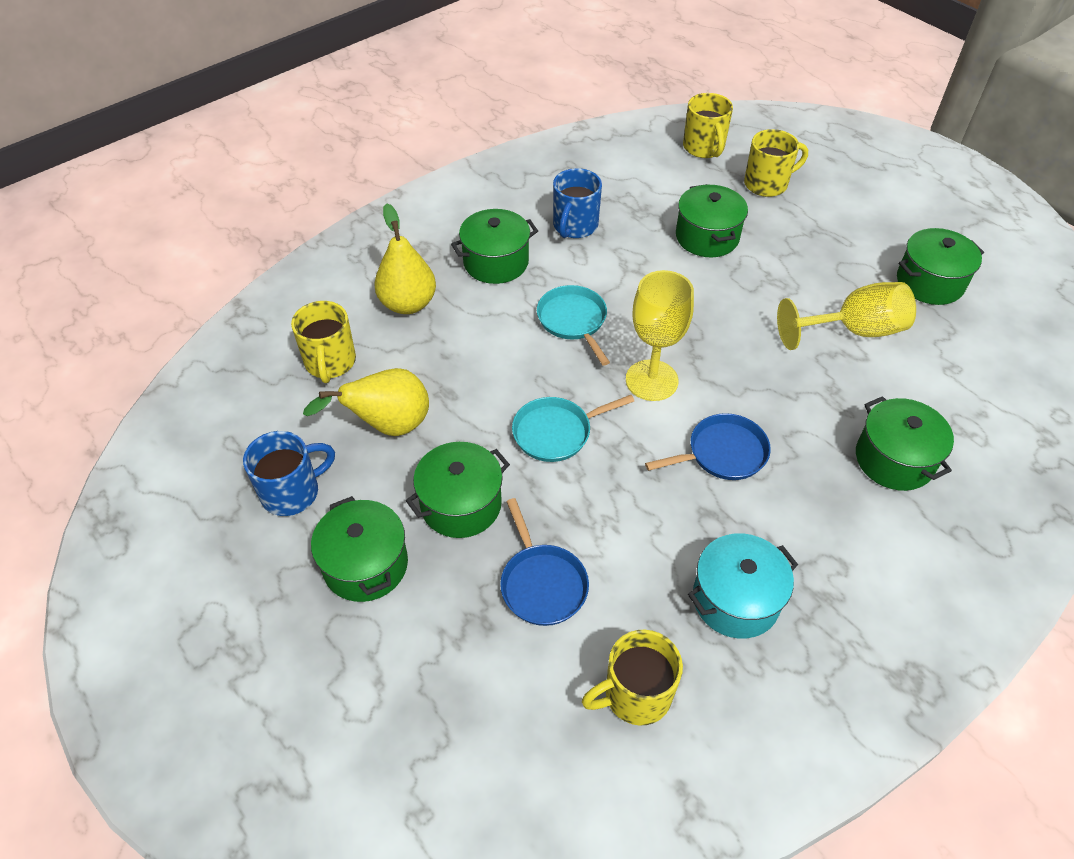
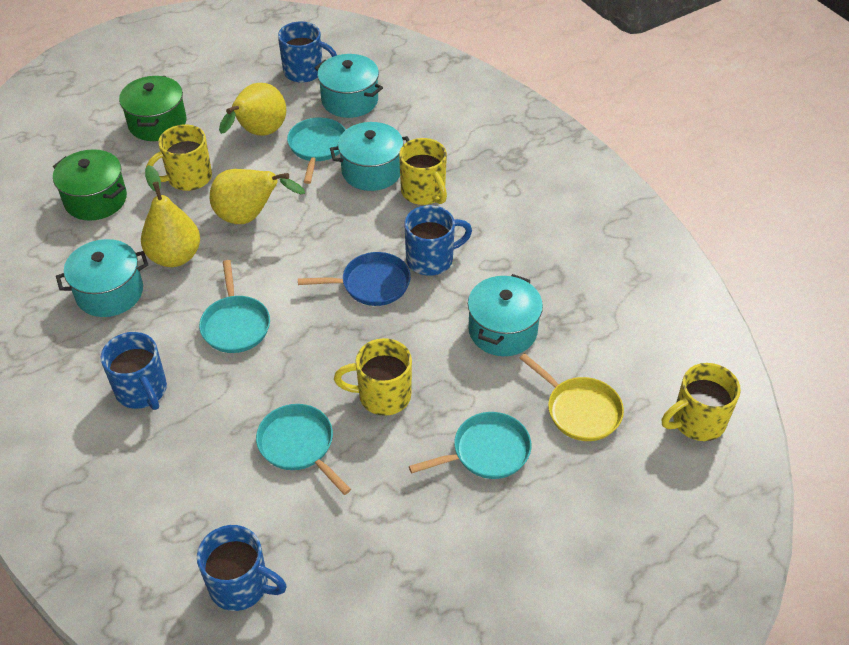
blue mug: [243,431,335,516] [553,168,602,238] = 2 -> [101,332,167,410] [197,525,287,611] [278,21,337,83] [404,205,472,276] = 4
blue pan: [500,498,589,626] [645,413,771,480] = 2 -> [298,252,411,306] = 1
green pot: [311,496,408,602] [406,442,510,538] [451,209,538,284] [676,184,748,257] [856,396,954,491] [897,228,984,305] = 6 -> [53,149,127,221] [119,76,187,141] = 2
turquoise pan: [512,395,634,462] [537,285,610,366] = 2 -> [199,260,270,353] [256,404,351,495] [287,117,346,184] [409,412,531,479] = 4
turquoise pot: [688,533,798,639] = 1 -> [56,239,148,317] [315,54,383,118] [330,122,409,191] [468,274,543,356] = 4
yellow goblet: [626,270,694,401] [777,282,916,350] = 2 -> none = 0
yellow pan: none = 0 -> [520,353,624,441] = 1
yellow pear: [303,368,429,436] [374,203,436,314] = 2 -> [141,165,200,267] [210,169,305,224] [219,83,286,136] = 3

